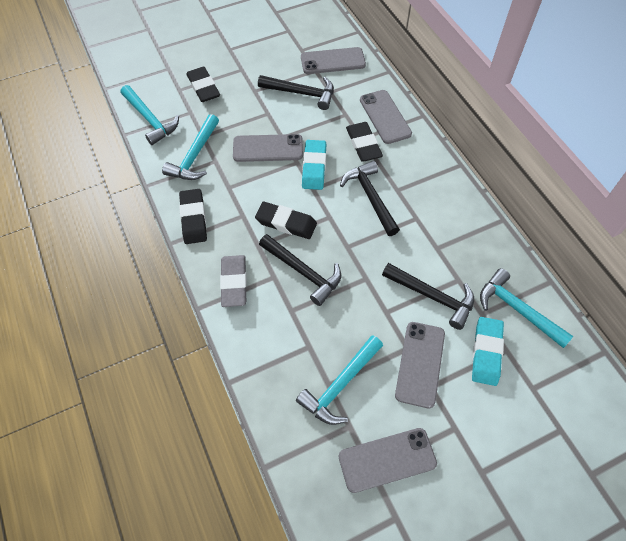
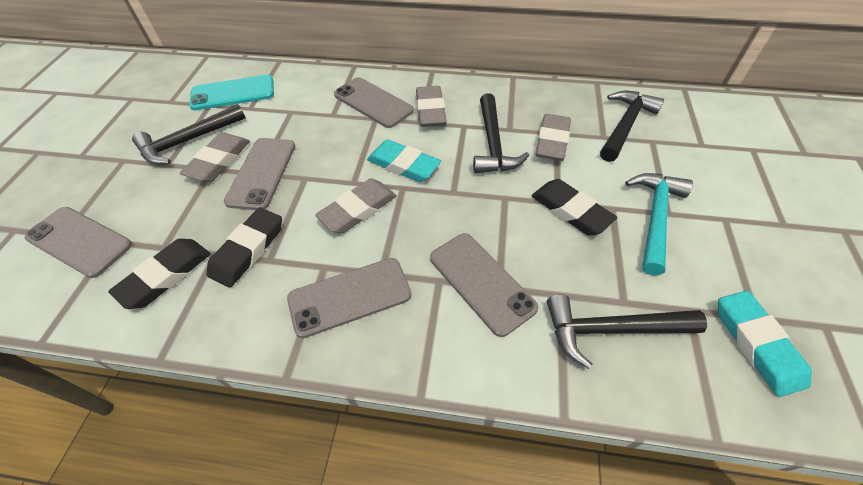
black eraser: [179,189,207,244] [186,67,220,102] [255,202,317,239] [346,122,383,162] = 4 -> [108,239,210,309] [207,208,282,288] [531,179,617,236] = 3
grey eraser: [220,255,247,307] = 1 -> [180,132,250,182] [315,178,397,234] [416,86,447,127] [535,114,571,161] = 4
turquoise hammer: [121,85,179,145] [162,114,219,180] [296,335,383,425] [480,268,573,348] = 4 -> [625,173,693,275] = 1
turquoise phone: none = 0 -> [189,75,274,110] = 1

